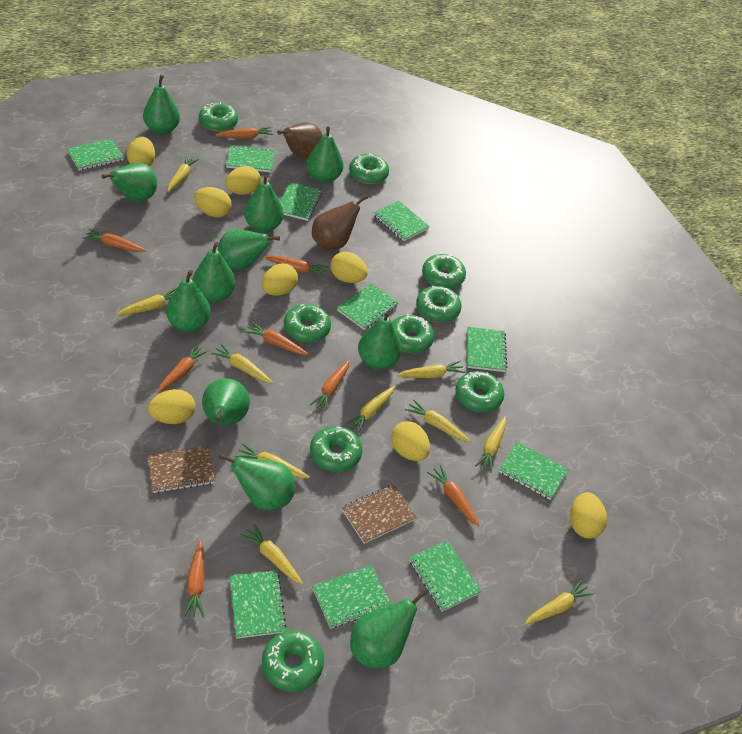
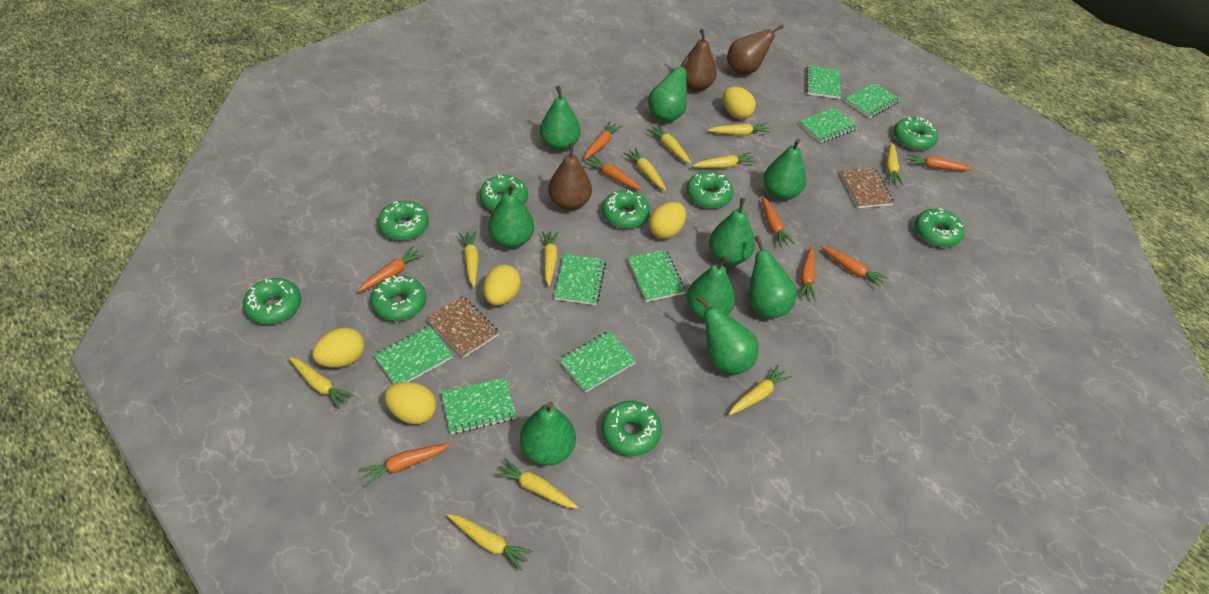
brown pear: [277,122,323,159] [312,195,368,250] = 2 -> [548,143,592,210] [680,29,717,91] [727,24,784,74] = 3
green notebook: [67,138,124,171] [226,145,275,172] [230,570,287,638] [280,182,322,221] [312,566,391,629] [337,284,399,330] [373,201,430,241] [409,540,482,612] [467,327,507,372] [499,442,569,500] = 10 -> [374,326,453,384] [441,377,517,434] [554,254,606,305] [559,331,636,393] [627,250,686,302] [799,107,858,143] [806,65,841,99] [845,83,900,118] = 8
green pear: [101,163,157,202] [143,75,180,135] [166,270,211,332] [193,242,235,302] [202,378,250,425] [218,229,280,270] [219,454,295,510] [244,174,284,232] [306,126,343,183] [350,589,428,669] [358,311,402,369] = 11 -> [488,184,534,248] [520,402,576,465] [540,86,581,151] [648,57,689,122] [687,255,735,320] [697,295,758,375] [709,198,755,265] [748,236,797,318] [763,139,807,200] = 9
yellow carrot: [117,287,177,315] [168,155,199,192] [211,344,273,383] [235,444,310,478] [240,524,303,585] [345,386,395,434] [397,361,465,378] [405,399,470,442] [475,416,506,473] [525,579,594,625] = 10 -> [289,357,354,409] [447,514,533,571] [459,231,479,287] [494,458,578,509] [541,231,559,286] [623,148,666,191] [647,125,692,164] [692,152,756,168] [708,123,770,136] [729,365,792,415] [886,142,903,186] = 11
yellow egg: [127,137,155,166] [148,389,195,424] [194,187,232,217] [226,166,261,195] [262,263,298,296] [330,252,368,283] [391,421,430,461] [570,492,607,539] = 8 -> [312,327,365,368] [385,382,436,424] [483,265,521,305] [649,202,686,239] [723,87,756,119] = 5

